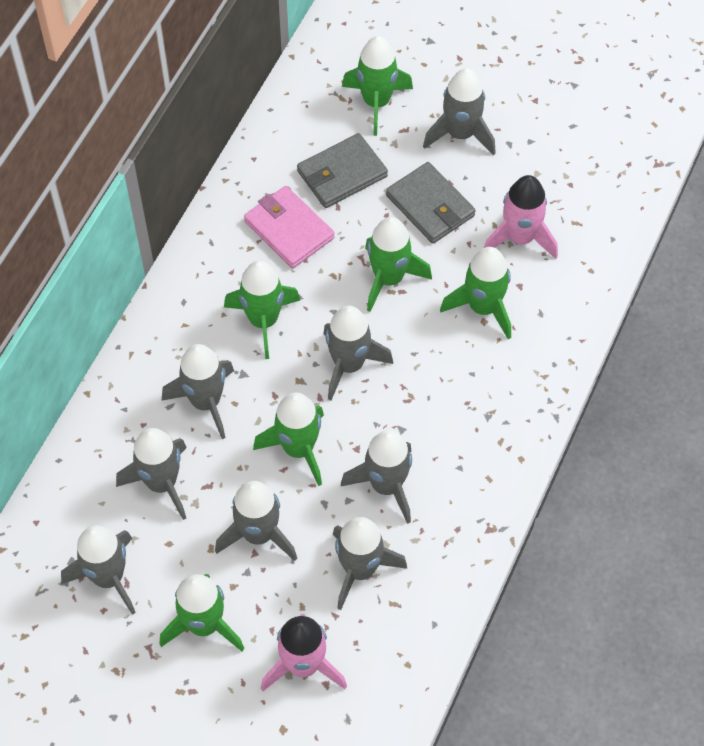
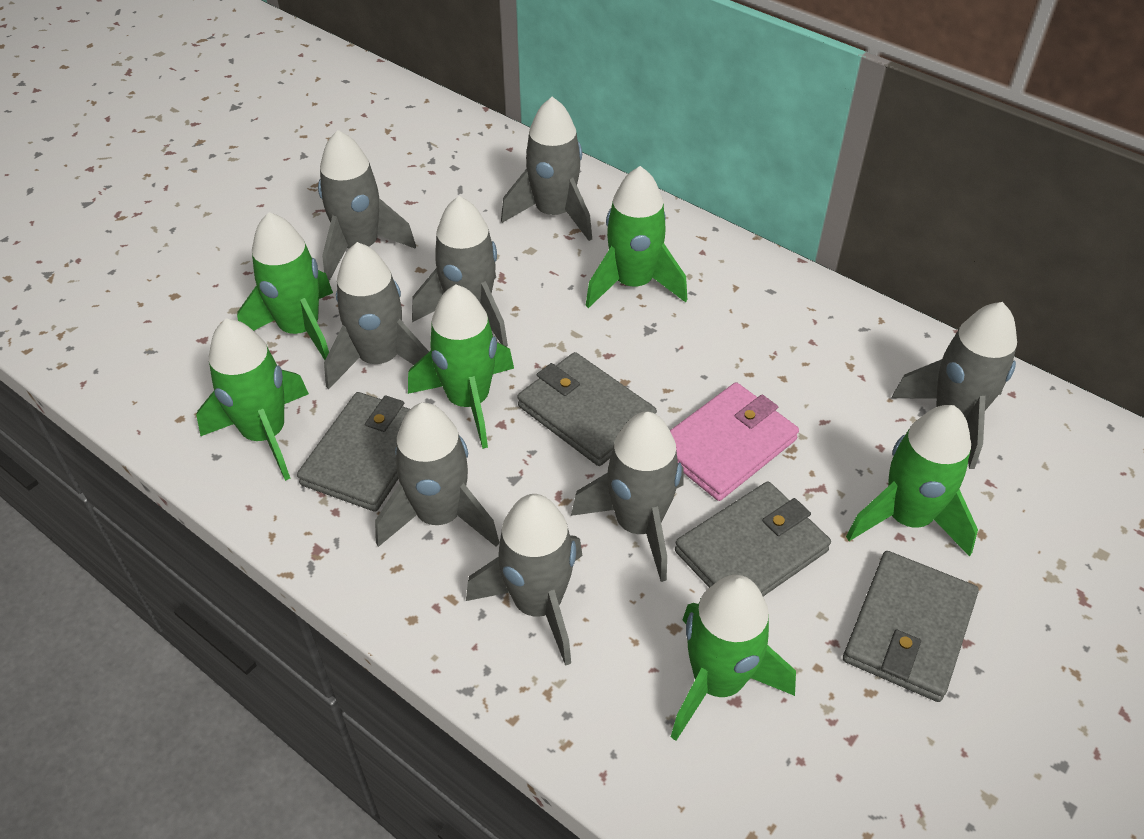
grey wallet: [297,133,388,208] [386,162,476,244] = 2 -> [297,392,410,512] [517,352,657,466] [675,481,831,596] [843,551,979,702] = 4
pink rocket: [261,614,347,691] [484,175,558,259] = 2 -> none = 0

